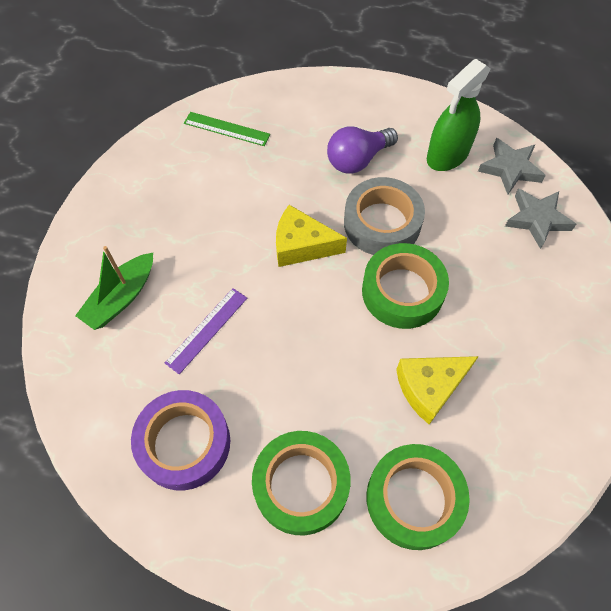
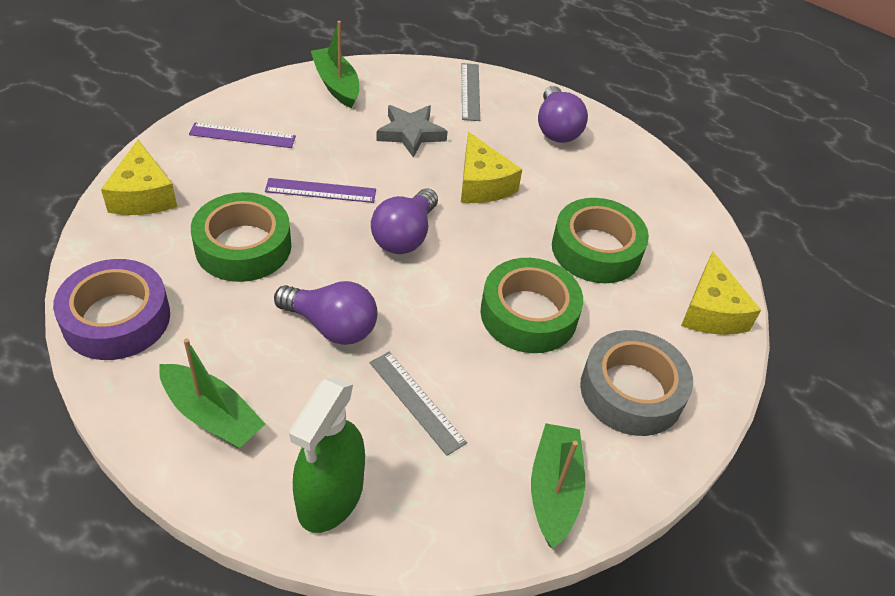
green boat: [75,246,153,330] = 1 -> [159,338,265,448] [311,21,359,109] [531,423,585,548] = 3
green ruler: [184,112,270,146] = 1 -> none = 0
grey ruler: none = 0 -> [370,352,467,456] [462,63,480,121] = 2
grey star: [478,138,546,195] [505,189,576,249] = 2 -> [376,105,448,158] = 1
purple light bulb: [327,126,398,174] = 1 -> [274,281,378,345] [371,188,438,254] [538,86,588,143] = 3
purple ruler: [165,288,247,374] = 1 -> [189,123,296,148] [265,178,376,203] = 2
yellow cheese: [276,205,347,267] [396,356,479,424] = 2 -> [101,140,177,215] [461,132,522,203] [681,251,761,335] = 3

